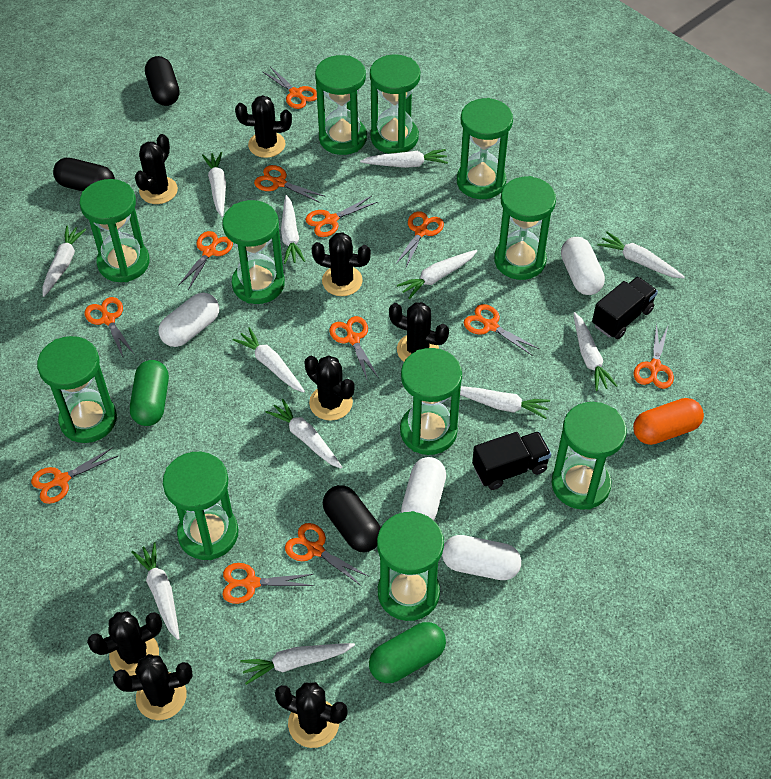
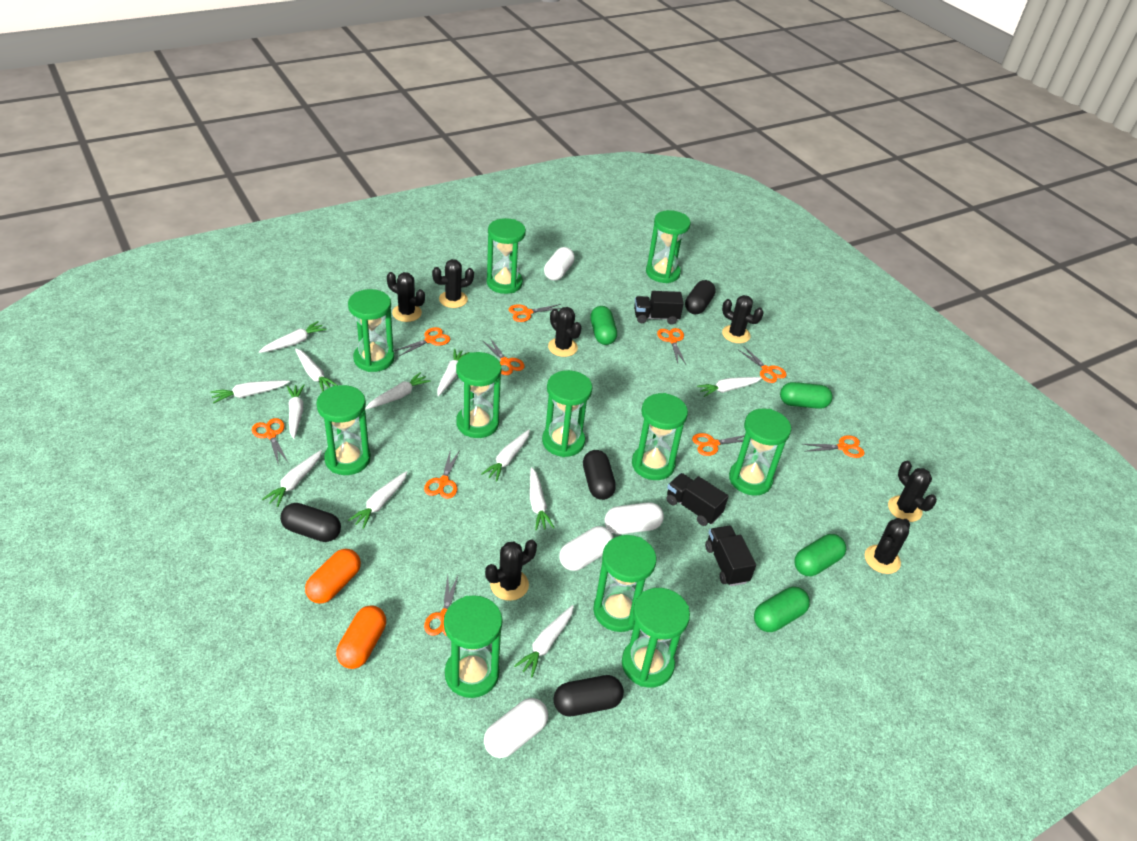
black cactus: [87,611,162,676] [113,654,193,720] [135,134,178,204] [235,95,292,158] [275,682,348,748] [304,355,355,421] [312,232,371,296] [389,302,449,362] = 8 -> [387,272,425,322] [432,259,474,308] [485,540,537,601] [548,307,582,357] [722,295,764,343] [865,518,910,574] [888,461,937,522] = 7
black capsule: [53,158,115,192] [145,56,180,106] [323,485,381,552] = 3 -> [280,503,341,542] [553,675,624,716] [583,450,616,500] [685,280,716,314] = 4
black truck: [472,431,551,490] [592,276,658,339] = 2 -> [634,291,684,325] [666,473,729,526] [705,526,756,586] = 3
green capsule: [130,360,169,426] [369,622,446,683] = 2 -> [590,306,617,345] [754,587,810,632] [780,382,833,409] [794,534,846,576] = 4
orange capsule: [633,398,704,445] = 1 -> [305,549,361,604] [336,606,386,669] = 2
orange scissors: [31,447,118,504] [85,297,135,357] [178,231,233,290] [223,563,314,604] [254,165,326,203] [262,67,317,109] [285,523,370,586] [305,196,378,237] [329,316,379,382] [395,211,444,268] [464,304,539,356] [634,323,674,389] = 12 -> [252,418,288,466] [394,327,450,356] [424,449,460,499] [424,574,459,636] [482,338,525,375] [509,304,561,322] [657,328,686,364] [692,433,745,456] [739,347,787,383] [803,435,865,458] = 10

